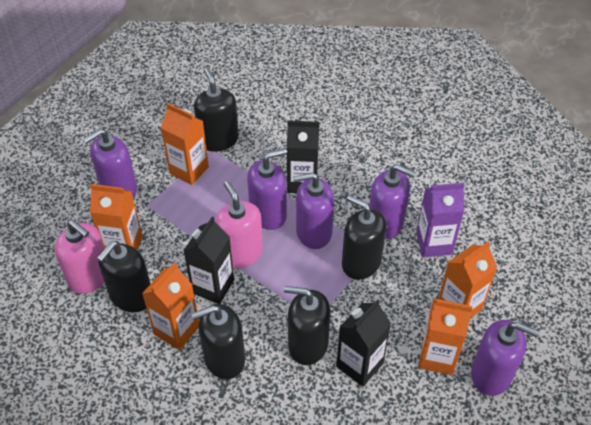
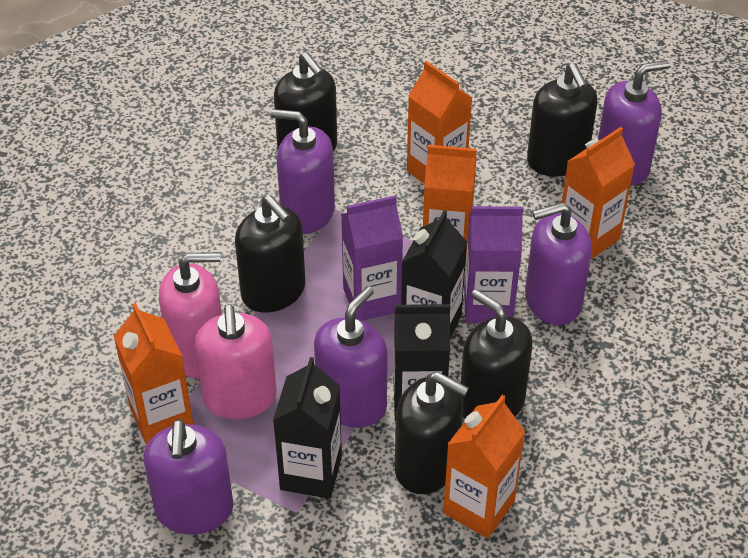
purple carton: [416,183,465,257] = 1 -> [341,195,403,321] [464,206,523,323] = 2

